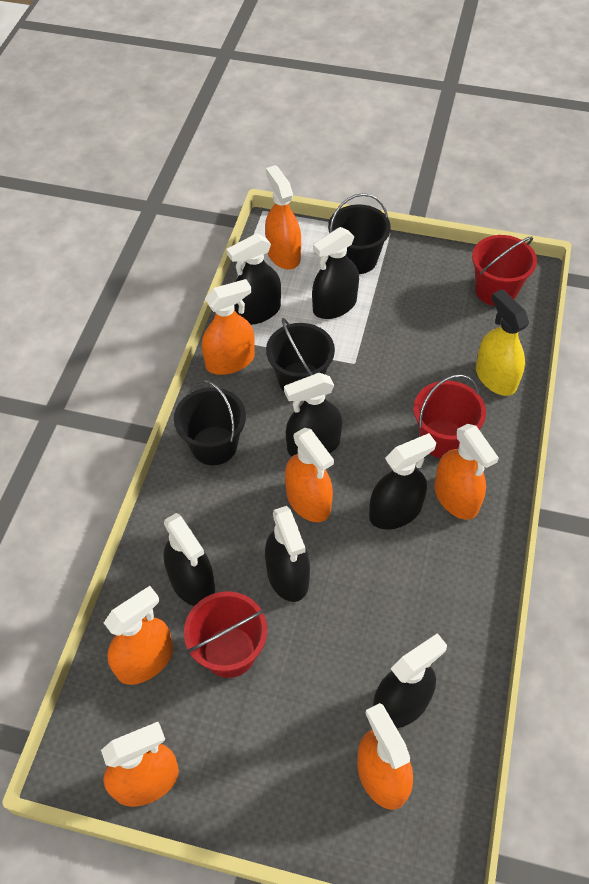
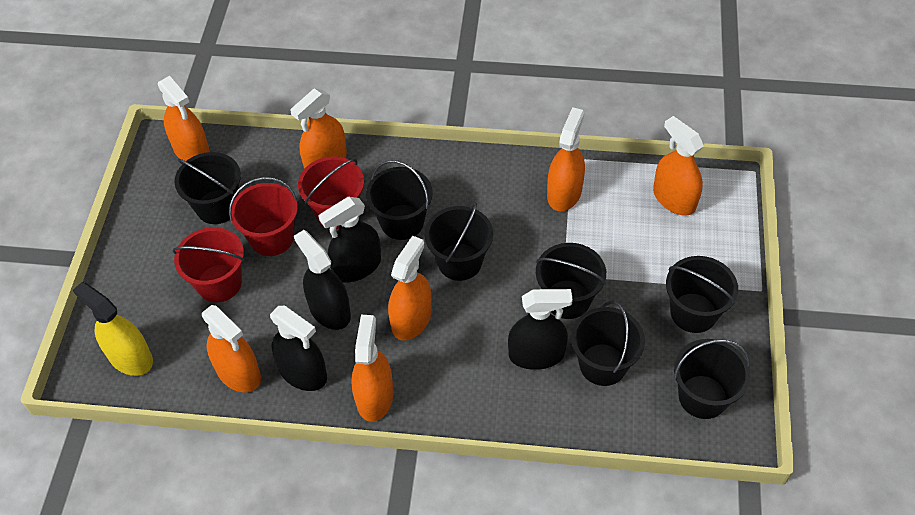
black bucket: [174,380,246,465] [266,318,335,391] [328,193,391,274] = 3 -> [174,152,241,224] [366,160,433,240] [425,202,493,281] [536,243,606,319] [571,301,645,386] [666,256,738,333] [674,339,750,419] = 7
black spray bottle: [163,513,215,606] [227,233,281,325] [265,506,310,602] [284,373,342,456] [312,227,359,319] [369,433,436,529] [373,633,447,728] = 7 -> [270,306,327,391] [294,230,351,330] [318,197,381,283] [508,289,573,370] = 4

